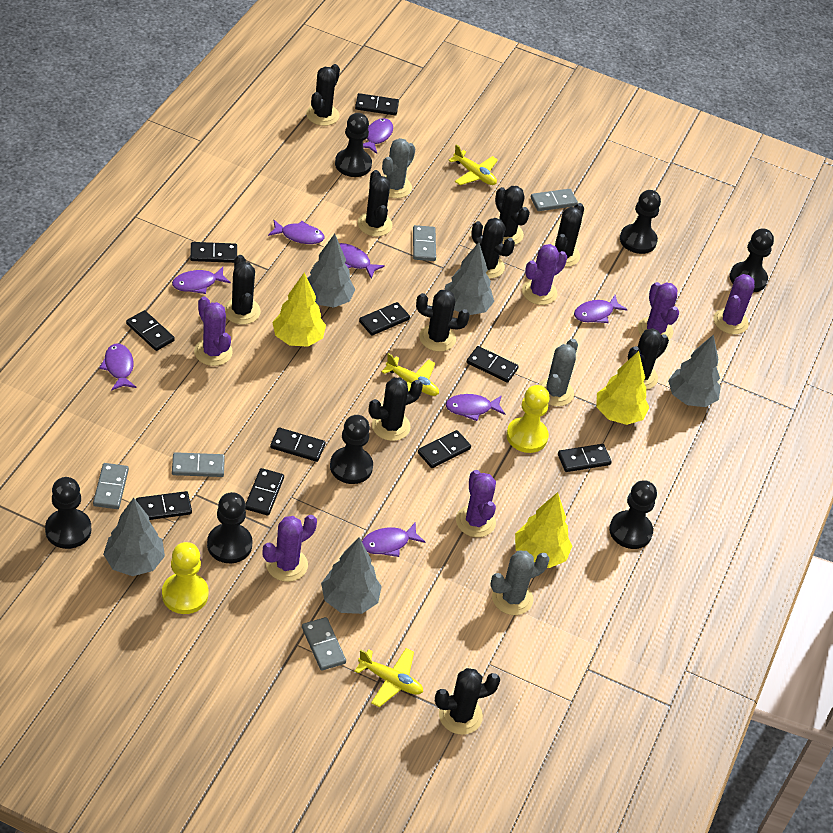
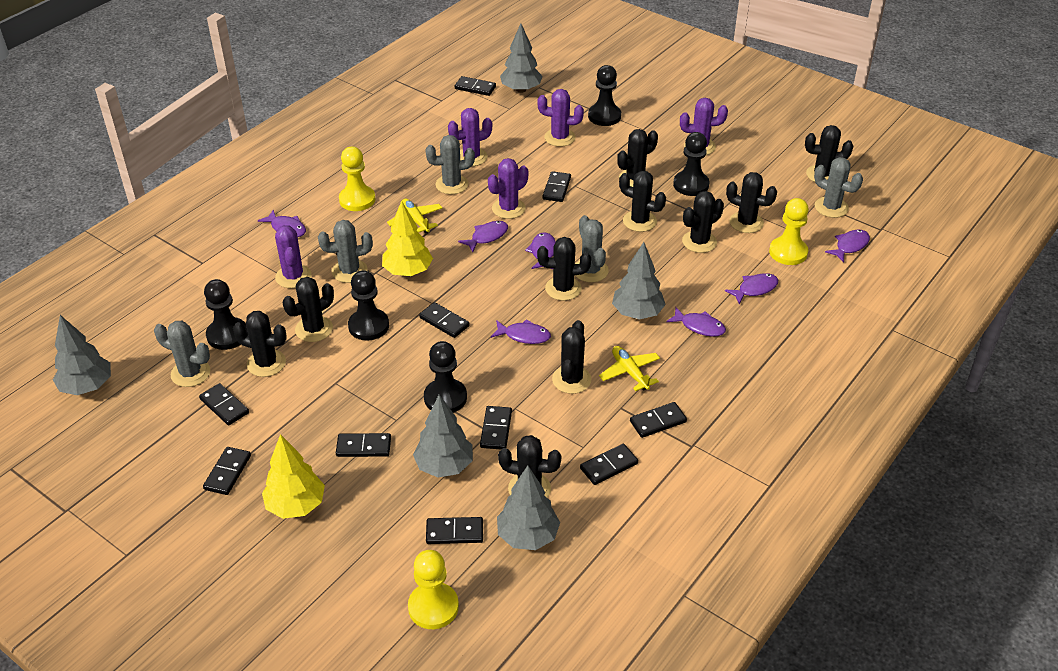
black pawn: [45,477,91,549] [207,492,253,563] [330,415,373,484] [335,113,372,177] [609,480,657,549] [620,190,661,254] [730,228,774,293] = 7 -> [204,279,248,350] [348,270,389,341] [424,341,467,413] [588,65,621,126] [673,132,709,196] = 5
grey cactus: [382,138,416,198] [490,550,550,615] [538,339,578,406] = 3 -> [154,321,210,387] [318,220,373,283] [425,135,475,194] [575,215,609,282] [814,157,863,218] = 5
grey domino: [93,463,129,509] [172,452,225,477] [302,617,346,671] [413,225,436,261] [531,189,578,211] = 5 -> none = 0
purple cactus: [194,296,233,366] [263,515,317,582] [456,470,496,537] [522,244,567,305] [638,282,679,340] [713,274,755,334] = 6 -> [275,225,312,288] [448,108,492,166] [488,158,528,219] [537,89,584,147] [680,98,728,155] = 5
purple fish: [99,343,137,391] [172,267,231,294] [268,220,325,244] [339,243,385,279] [362,522,425,557] [363,118,393,154] [445,394,505,421] [574,295,628,323] = 8 -> [258,210,306,237] [458,221,508,252] [491,319,551,344] [525,232,556,269] [666,307,726,337] [725,273,778,304] [825,229,870,262] = 7
yellow pawn: [162,542,208,614] [506,385,550,453] = 2 -> [339,146,375,211] [408,550,459,629] [769,198,809,265] = 3
yellow plane: [355,648,423,707] [381,353,439,396] [448,144,498,185] = 3 -> [387,199,442,234] [599,346,660,391] = 2
yellow tree: [272,272,326,347] [515,492,572,568] [596,351,649,425] = 3 -> [262,434,325,519] [382,200,433,276] = 2

